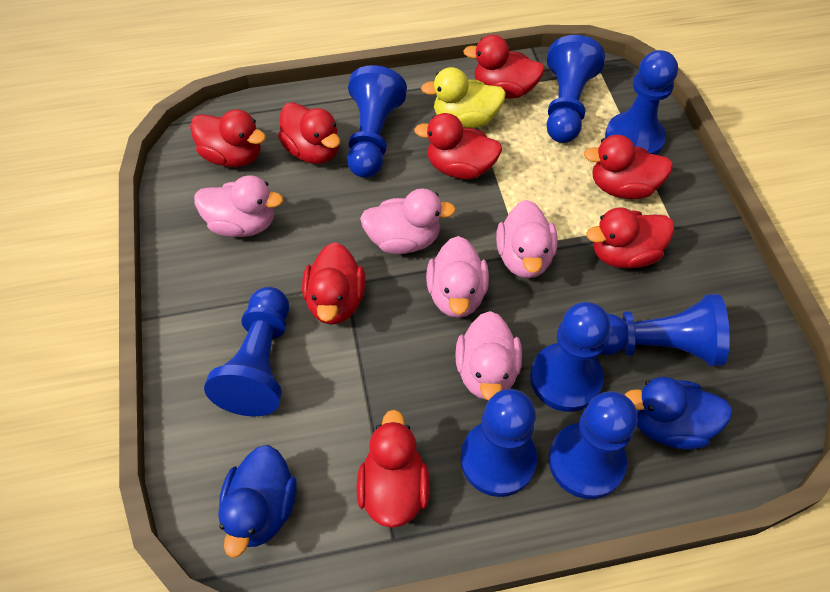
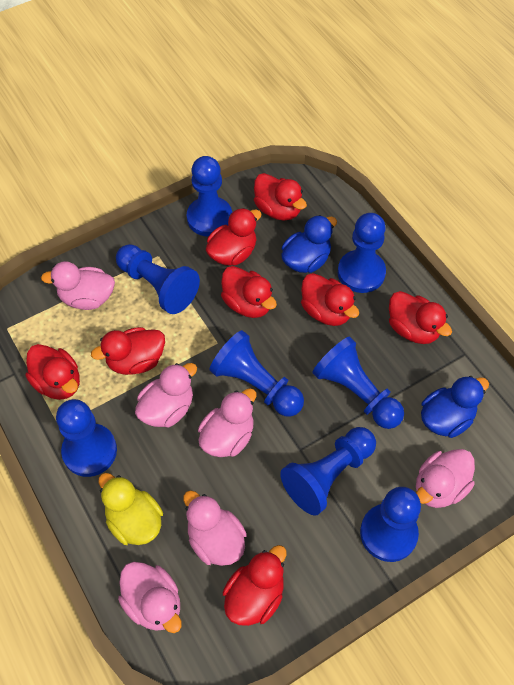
pink duck: [194,175,283,237] [360,188,456,254] [426,236,489,318] [455,311,522,400] [496,200,557,278] = 5 -> [41,261,115,310] [118,562,181,633] [135,363,197,428] [183,490,247,566] [198,388,256,457] [416,449,475,508] = 6

